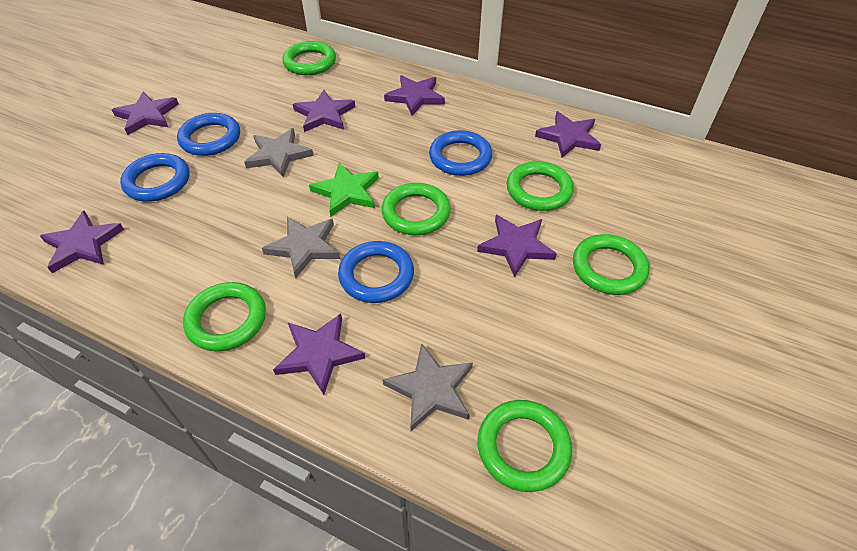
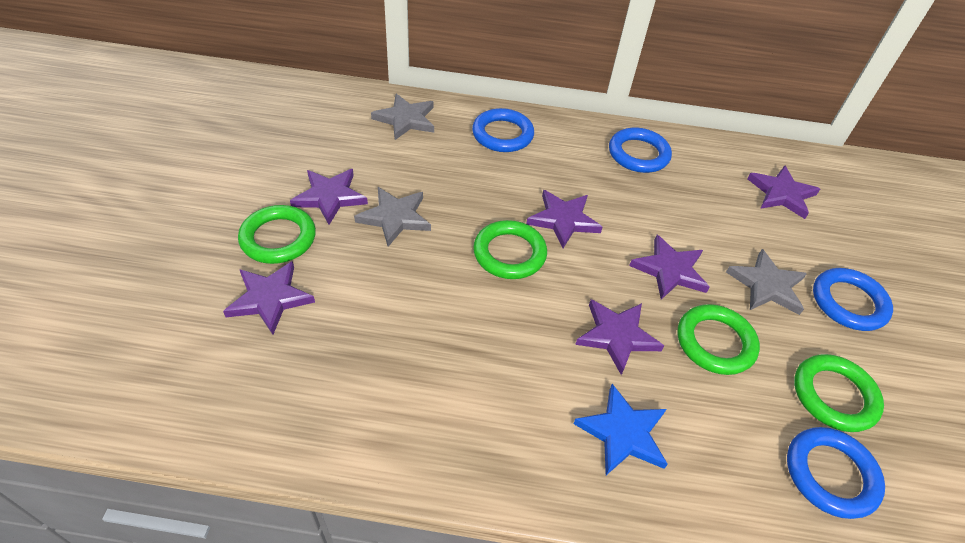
blue star: none = 0 -> [574,384,668,475] = 1
green ring: [183,282,266,351] [282,41,336,75] [382,183,451,235] [477,400,572,492] [507,161,574,211] [573,234,649,295] = 6 -> [238,205,316,264] [473,220,547,279] [677,304,760,375] [794,354,884,432] = 4
green star: [309,162,379,217] = 1 -> none = 0
purple star: [40,211,124,273] [112,91,179,135] [273,313,365,395] [293,90,355,132] [384,75,445,116] [477,215,556,277] [535,111,601,158] = 7 -> [223,261,315,335] [290,169,368,225] [526,190,602,248] [575,299,664,375] [629,235,710,299] [748,166,820,219] = 6

